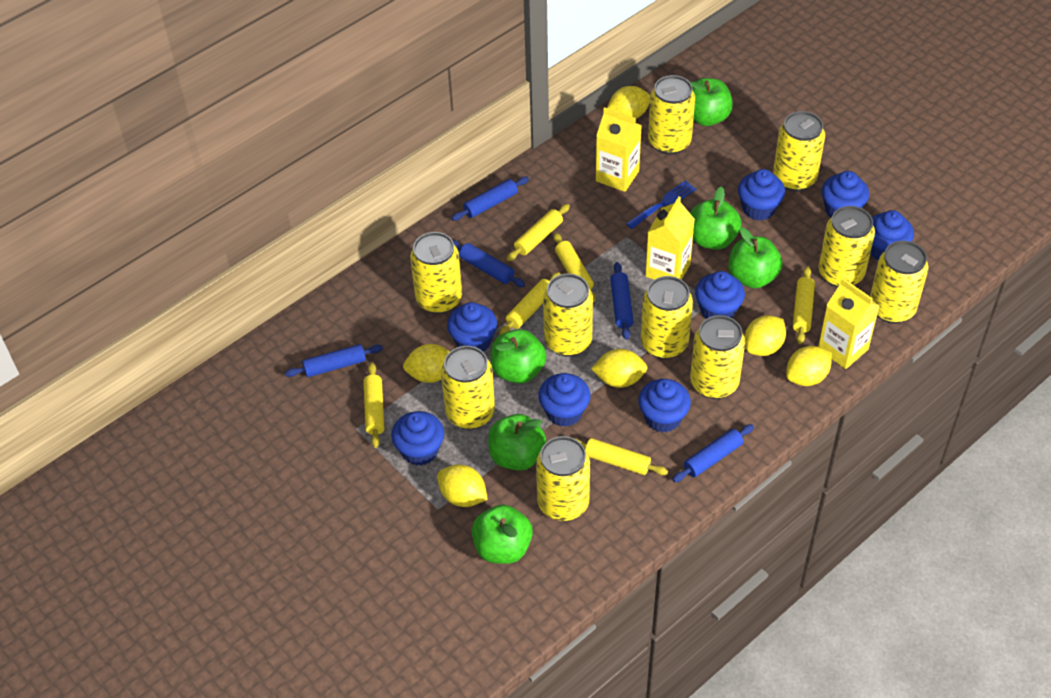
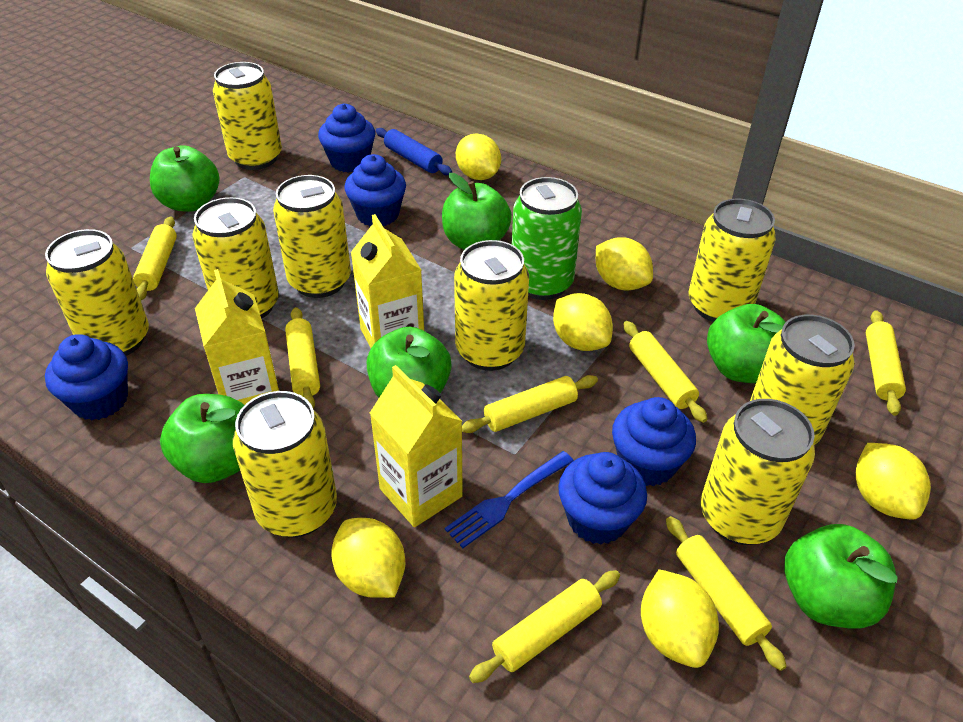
blue cupcake: [391,411,444,466] [447,302,497,351] [538,373,590,427] [638,379,691,433] [695,271,745,319] [738,169,785,220] [822,171,869,218] [870,210,914,261] = 8 -> [45,334,128,420] [318,104,375,173] [344,154,406,226] [558,452,647,545] [612,397,696,486] = 5
blue rolling pin: [285,344,383,377] [451,177,529,221] [452,240,525,287] [610,262,634,340] [672,424,754,482] = 5 -> [376,128,452,175] = 1
green can: none = 0 -> [512,177,582,300] = 1
yellow can: [410,232,462,314] [441,346,495,430] [536,436,590,521] [543,274,593,356] [641,276,693,359] [648,75,695,155] [690,315,745,399] [773,111,825,192] [819,206,875,288] [870,241,928,324] = 10 -> [45,229,149,356] [192,197,279,319] [213,62,282,170] [233,391,337,538] [273,175,351,298] [454,240,529,371] [688,198,776,322] [701,399,815,545] [750,315,855,445] = 9
yellow rolling pin: [363,363,384,448] [499,272,561,335] [507,204,570,261] [553,233,596,302] [574,438,668,475] [793,267,815,344] = 6 -> [133,216,177,300] [285,307,320,409] [462,375,598,433] [469,570,620,683] [624,321,707,423] [666,516,787,671] [866,310,906,416] = 7

